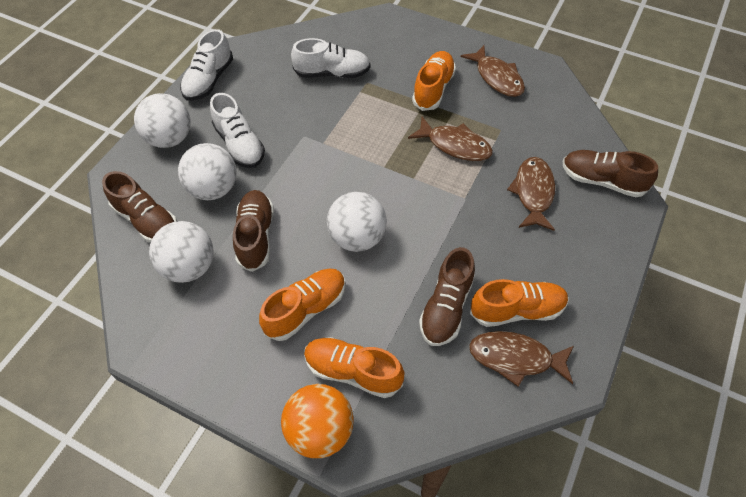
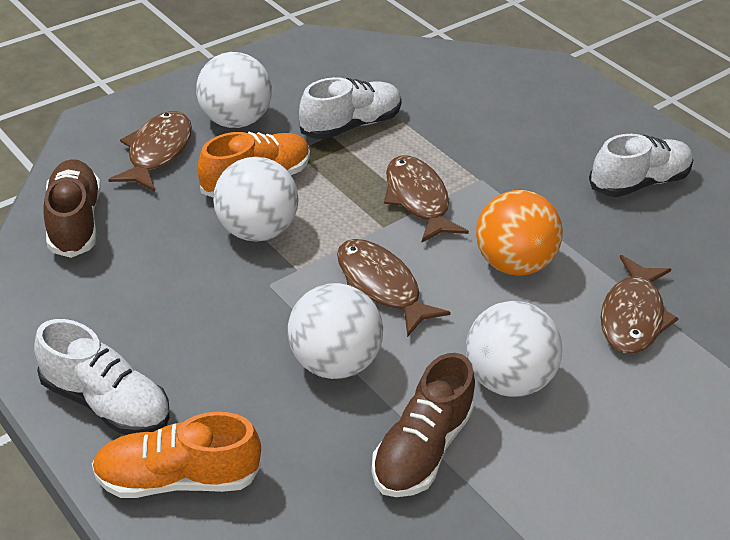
brown shoe: [102,171,177,243] [233,190,274,272] [419,247,475,346] [563,150,658,197] = 4 -> [43,159,100,258] [371,353,475,497] = 2
orange shoe: [259,268,346,341] [304,337,404,398] [412,51,456,111] [470,279,569,327] = 4 -> [92,412,261,498] [198,131,310,197] = 2

